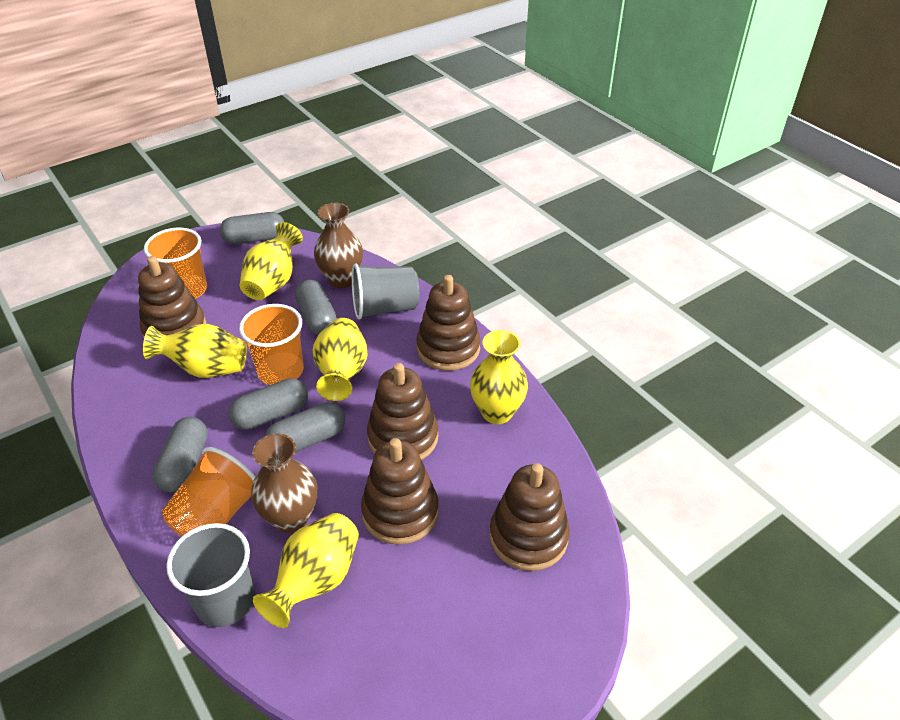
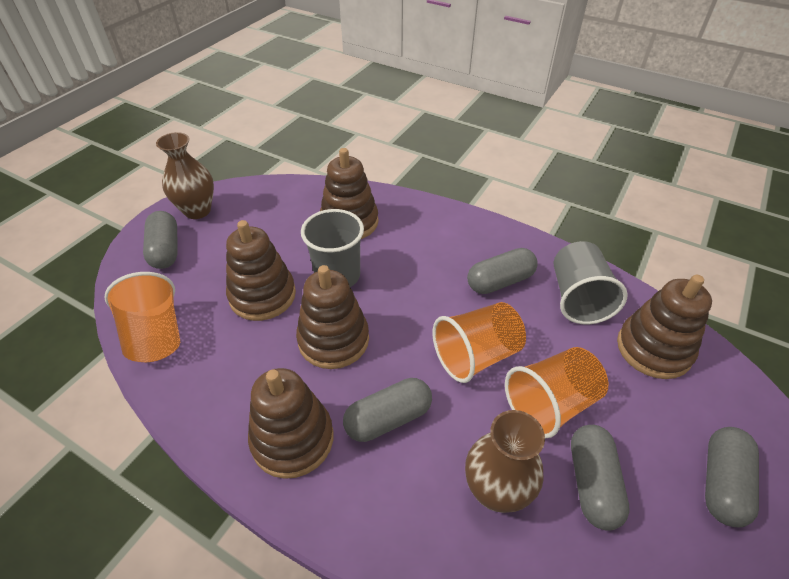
yellow vase: [143,324,247,378] [240,222,303,300] [253,513,359,628] [312,318,367,401] [470,330,528,424] = 5 -> none = 0

